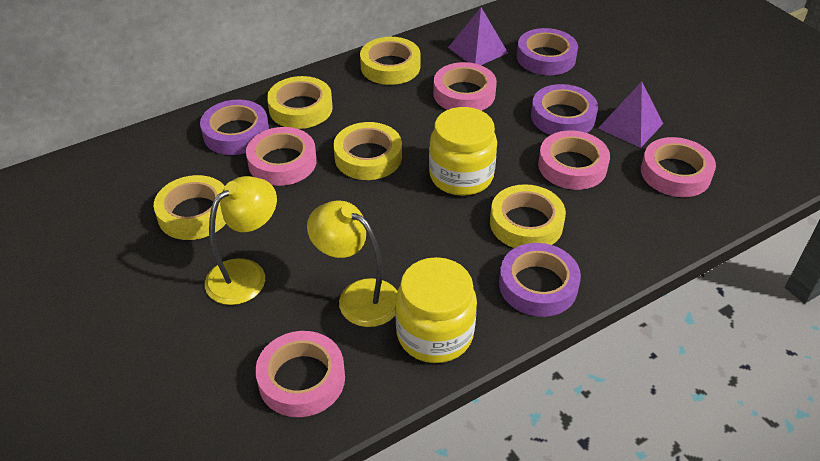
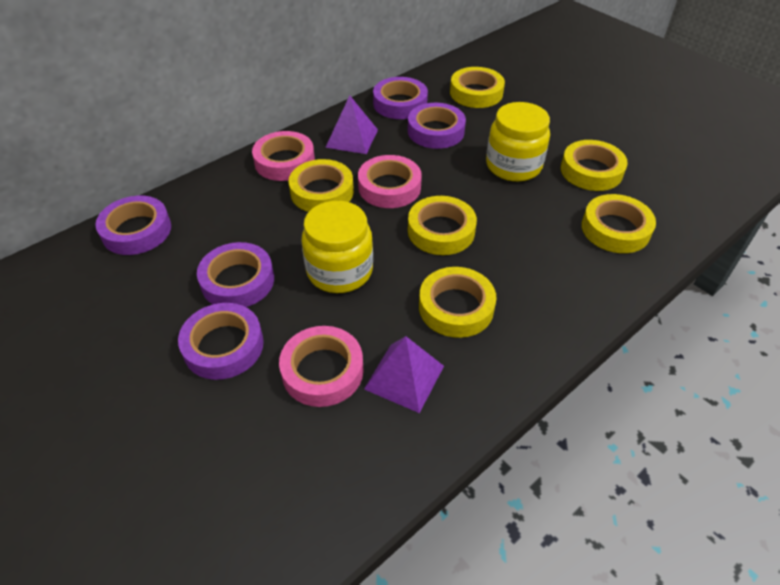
pink tape: [246,127,317,186] [255,331,345,417] [433,62,497,111] [538,131,610,190] [641,137,716,197] = 5 -> [252,131,315,181] [279,326,364,407] [358,155,422,208] = 3
purple tape: [200,100,269,155] [499,243,581,317] [517,28,578,75] [531,84,598,135] = 4 -> [95,196,171,255] [178,303,264,380] [197,242,274,307] [373,77,428,119] [408,103,466,149] = 5
yellow lamp: [205,176,277,305] [307,200,397,327] = 2 -> none = 0
yellow tape: [154,175,226,240] [267,76,333,129] [333,122,402,180] [360,37,421,85] [490,184,566,248] = 5 -> [289,159,354,212] [408,196,477,255] [419,267,496,338] [450,67,505,108] [561,140,628,191] [582,194,656,253] = 6

